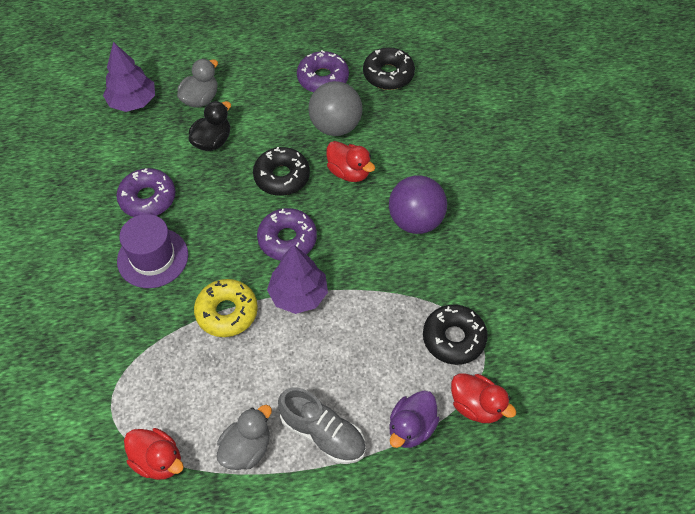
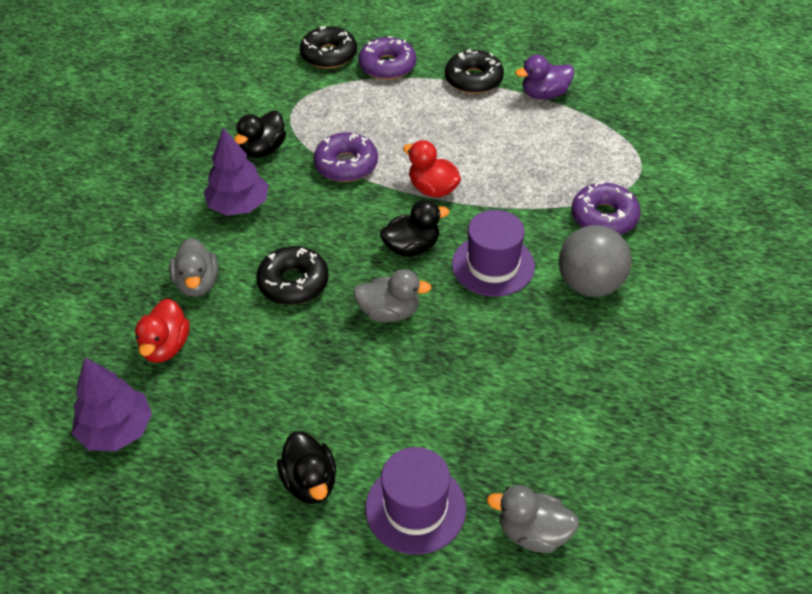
black duck: [188,101,231,151] = 1 -> [234,111,286,158] [277,431,336,504] [380,200,450,257] = 3
grey duck: [177,59,218,108] [217,405,272,470] = 2 -> [169,238,218,297] [353,269,432,322] [487,485,579,553] = 3
grey shoe: [278,388,366,464] = 1 -> none = 0
purple ball: [389,175,447,234] = 1 -> none = 0
purple hat: [117,214,188,288] = 1 -> [366,447,466,555] [452,210,535,297] = 2
red duck: [124,428,184,480] [326,141,375,182] [451,373,516,423] = 3 -> [135,298,190,363] [403,140,461,198] = 2
yellow donut: [194,279,258,337] = 1 -> none = 0

